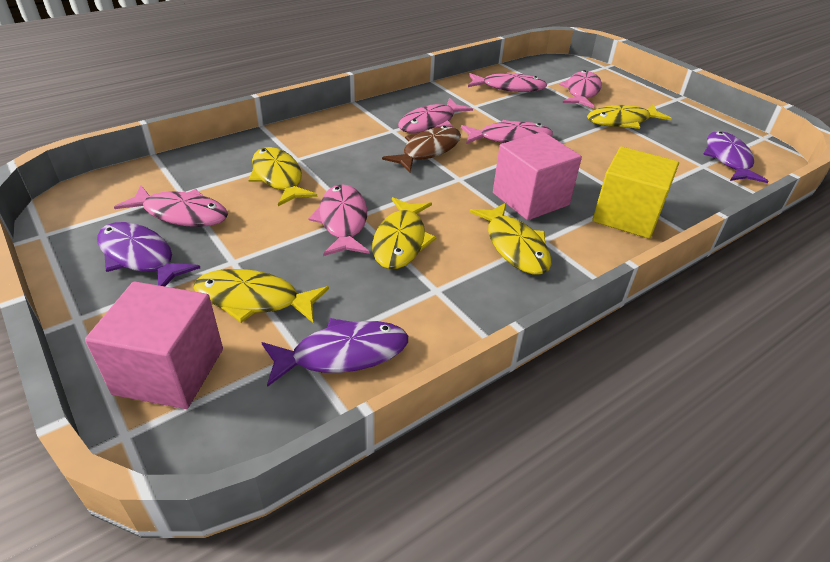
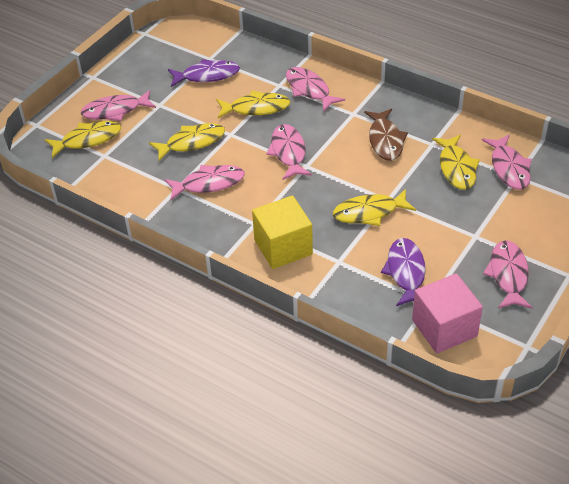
pink cube: [85,281,223,409] [493,132,582,220] = 2 -> [412,273,483,353] = 1
purple fish: [97,222,200,286] [261,318,408,387] [703,131,768,183] = 3 -> [168,59,240,87] [381,238,426,306] = 2

